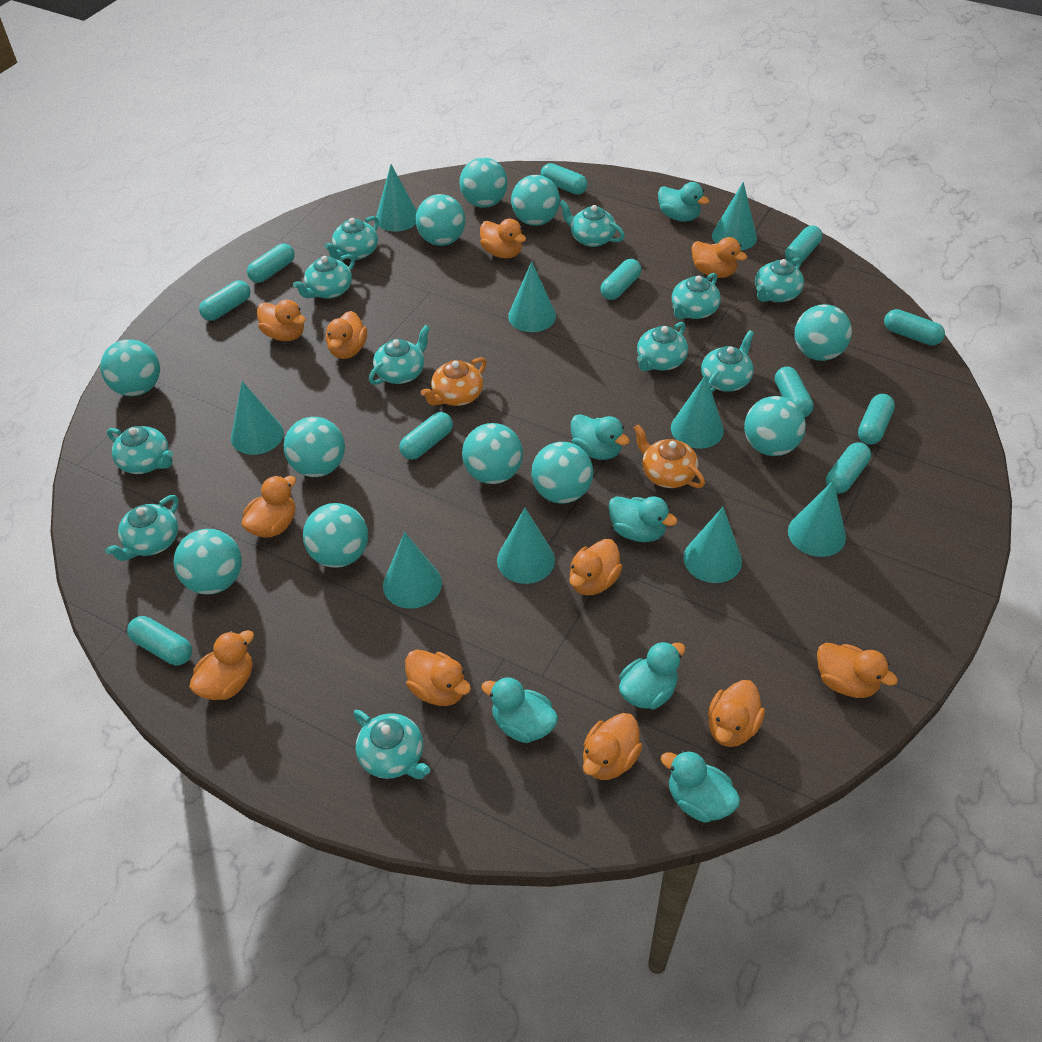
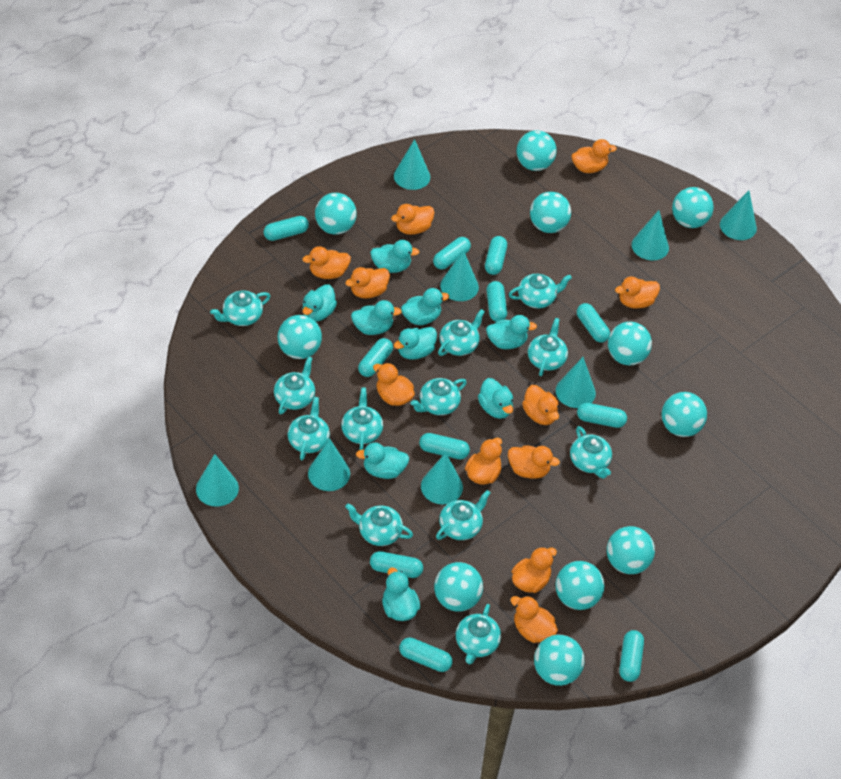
orange teapot: [421,357,487,406] [634,424,705,488] = 2 -> none = 0
turquoise cone: [231,381,284,455] [376,164,417,232] [383,532,442,609] [497,508,555,584] [508,261,556,332] [671,374,724,449] [683,507,742,583] [712,182,757,250] [788,481,846,557] = 9 -> [196,454,239,507] [308,439,350,491] [394,139,430,190] [421,452,463,505] [440,250,479,301] [556,357,596,408] [632,210,669,260] [720,190,757,240] = 8
turquoise duck: [481,677,558,743] [571,414,630,460] [608,496,677,542] [619,641,685,709] [658,182,709,221] [661,750,740,823] = 6 -> [302,284,337,322] [351,300,402,335] [356,442,409,479] [370,240,419,273] [382,568,420,621] [394,327,437,360] [401,288,449,325] [478,378,513,419] [486,315,537,349] = 9
turquoise teapot: [105,495,179,561] [107,426,174,474] [293,254,355,299] [324,216,379,260] [353,710,430,779] [369,325,430,385] [559,200,625,247] [637,322,688,371] [672,273,721,320] [701,330,754,393] [755,257,804,302] = 11 -> [210,290,270,326] [274,356,315,414] [288,397,330,460] [341,387,383,450] [345,503,413,546] [411,378,467,415] [436,490,490,540] [438,309,485,356] [456,604,501,664] [509,274,572,309] [528,318,568,376] [570,426,612,479] = 12

